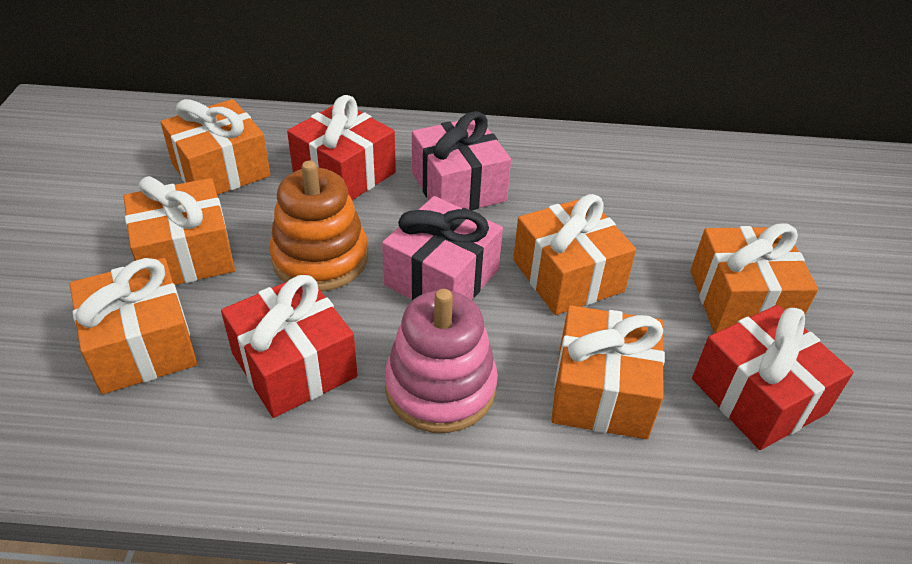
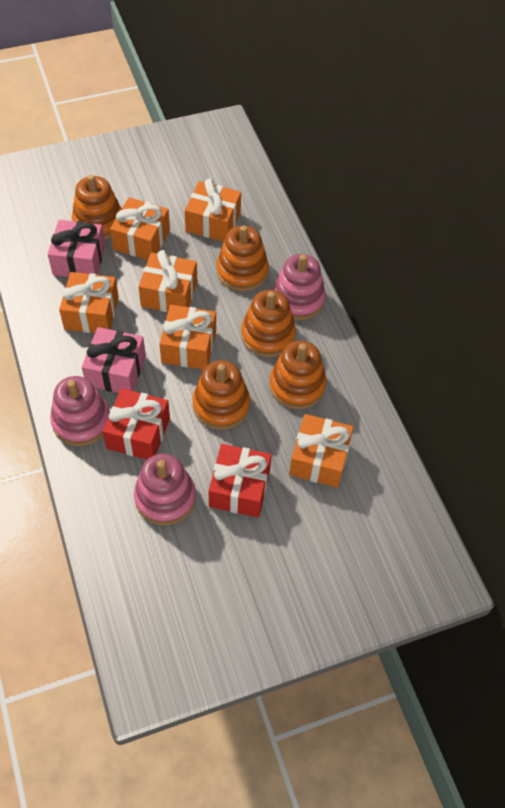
orange stacking toy: [269,161,368,291] = 1 -> [72,175,122,240] [192,360,250,430] [217,225,269,291] [241,290,296,357] [269,341,327,409] = 5
pink stacking toy: [385,289,498,433] = 1 -> [50,376,110,446] [134,454,196,525] [273,254,326,320] = 3
red gift: [221,274,357,418] [287,95,396,200] [692,305,853,450] = 3 -> [103,388,170,460] [209,444,272,517] = 2

